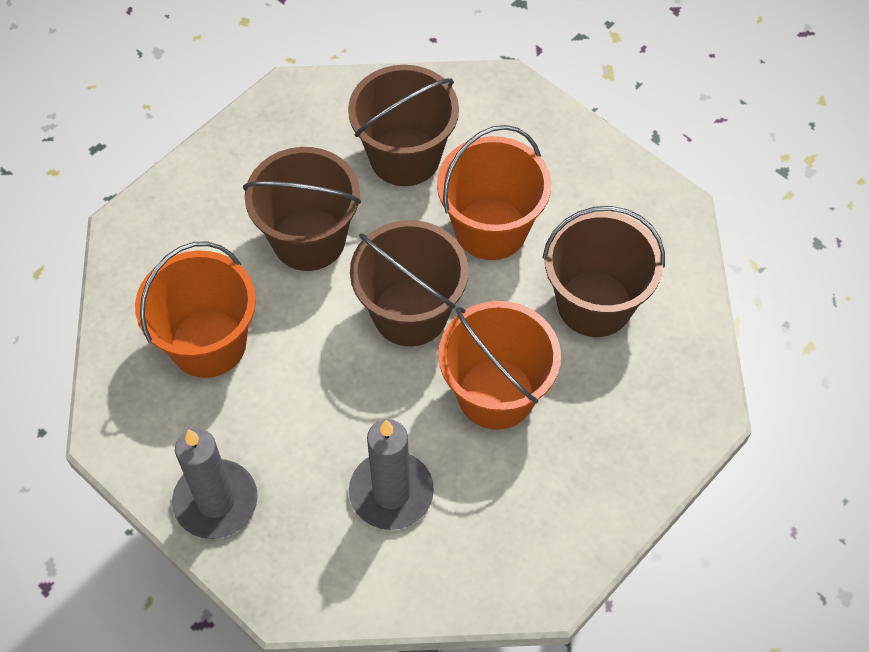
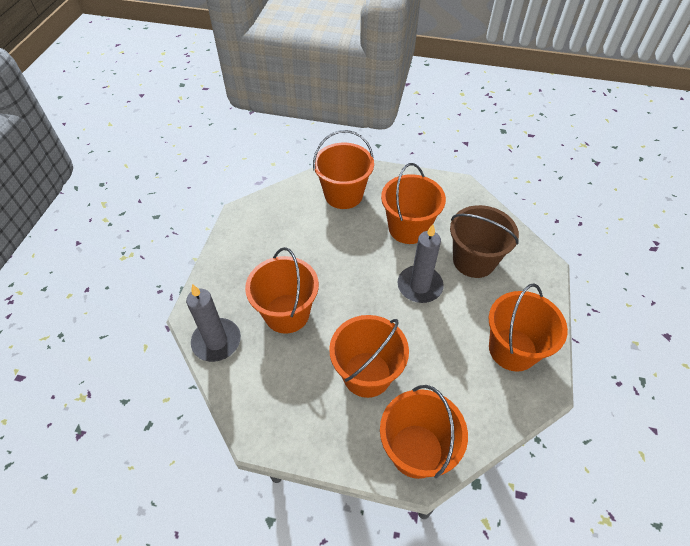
brown bucket: [243,147,361,271] [348,65,459,186] [350,220,468,346] [543,206,665,337] = 4 -> [450,205,519,278] = 1
orange bucket: [135,241,256,378] [437,125,551,260] [438,301,561,430] = 3 -> [245,247,319,333] [313,130,374,209] [329,315,409,398] [380,385,468,479] [381,163,446,244] [488,283,568,372] = 6

